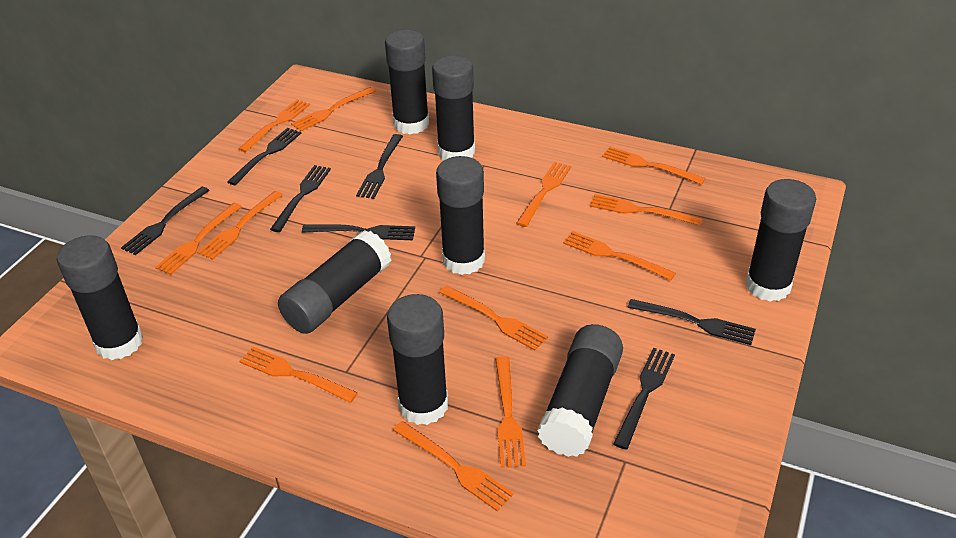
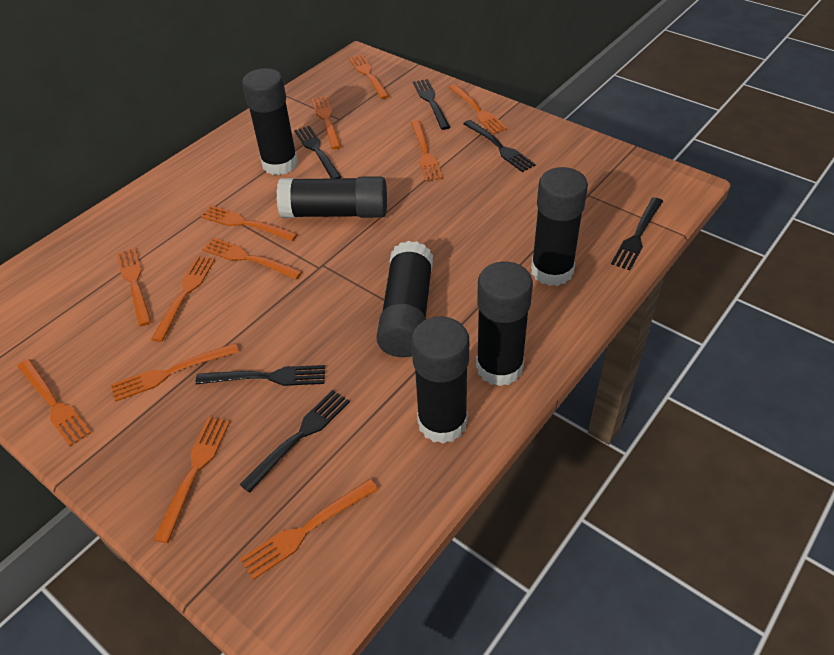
black fork: [121,187,210,255] [227,128,301,185] [270,165,331,232] [302,224,415,240] [356,134,403,199] [613,348,675,450] [627,299,756,345] = 7 -> [195,365,325,386] [239,390,350,493] [294,126,341,179] [413,79,450,130] [463,120,536,172] [611,197,663,270] = 6
black glue stick: [57,235,143,360] [278,230,392,334] [385,30,429,134] [387,294,448,425] [432,55,475,160] [436,156,485,275] [537,324,623,457] [745,179,816,302] = 8 -> [242,68,298,175] [277,176,387,218] [376,241,433,357] [411,317,469,444] [476,262,533,386] [531,167,588,286] = 6

